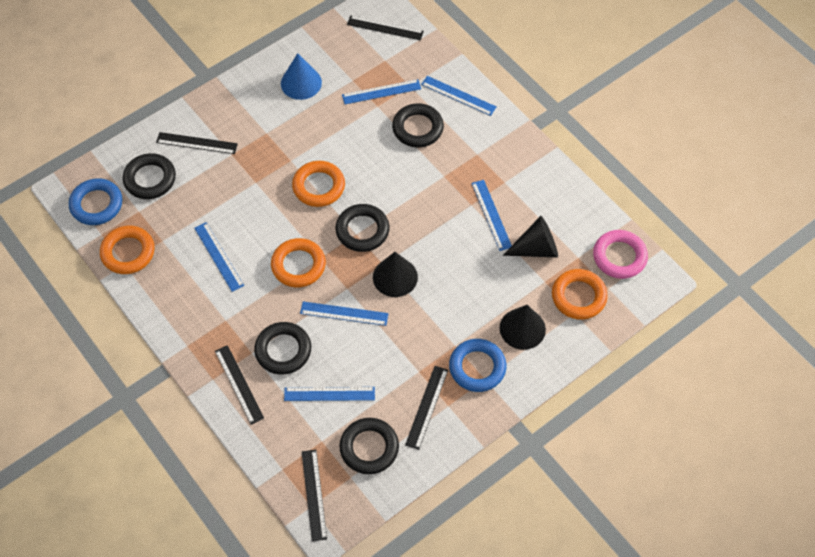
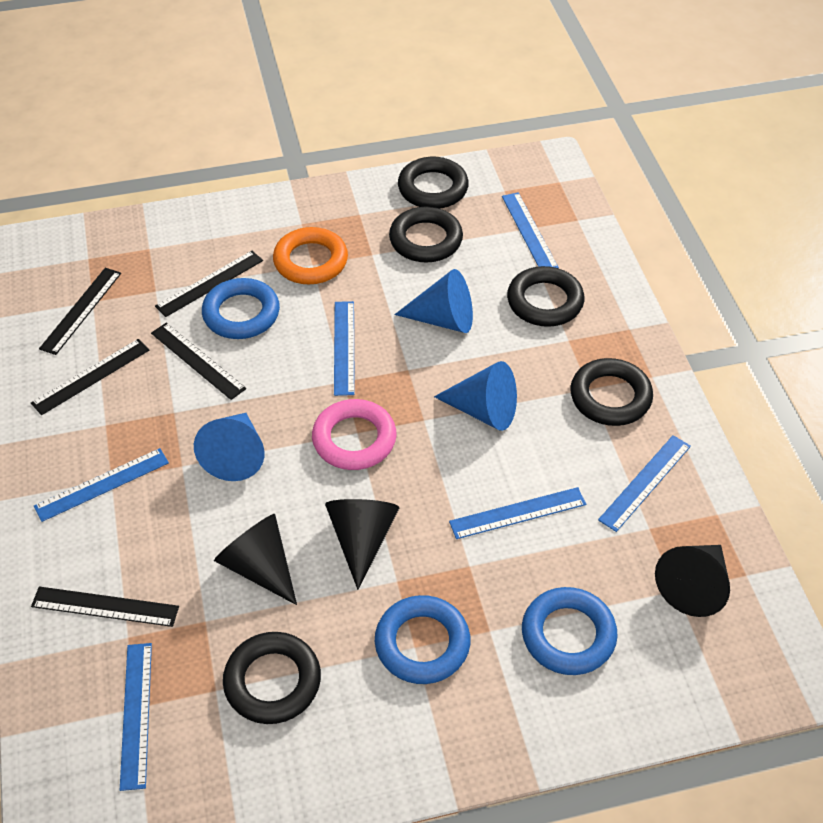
blue cone: [281,53,322,100] = 1 -> [194,413,265,481] [394,269,473,333] [434,361,517,431] = 3
blue ring: [69,178,122,225] [449,339,507,392] = 2 -> [202,278,280,339] [375,595,470,684] [522,587,618,675] = 3
orange ring: [100,226,155,274] [271,238,326,287] [292,161,345,207] [552,269,608,320] = 4 -> [273,227,348,284] = 1

